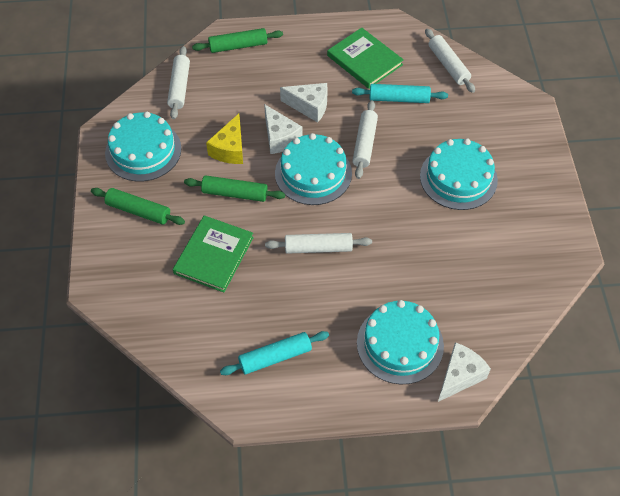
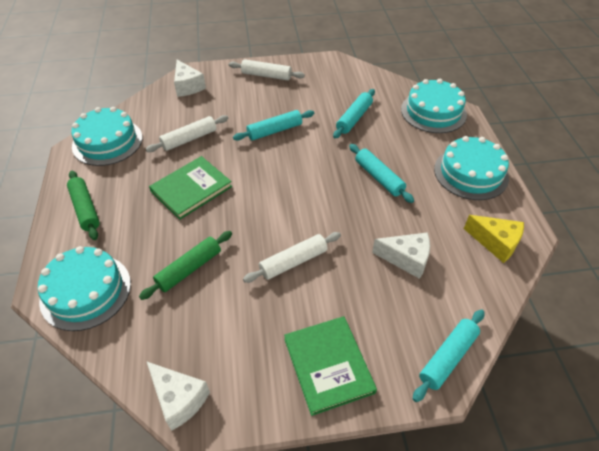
green rolling pin: [91,188,185,225] [184,175,285,202] [192,28,283,53] = 3 -> [67,171,100,240] [139,231,232,300] = 2
turquoise rolling pin: [220,331,329,375] [352,84,448,103] = 2 -> [233,110,314,141] [333,89,375,138] [349,144,414,203] [413,309,484,402] = 4
white rolling pin: [167,46,190,119] [265,233,372,254] [352,100,378,179] [425,29,475,93] = 4 -> [146,115,228,152] [229,59,305,80] [243,232,341,283] = 3

